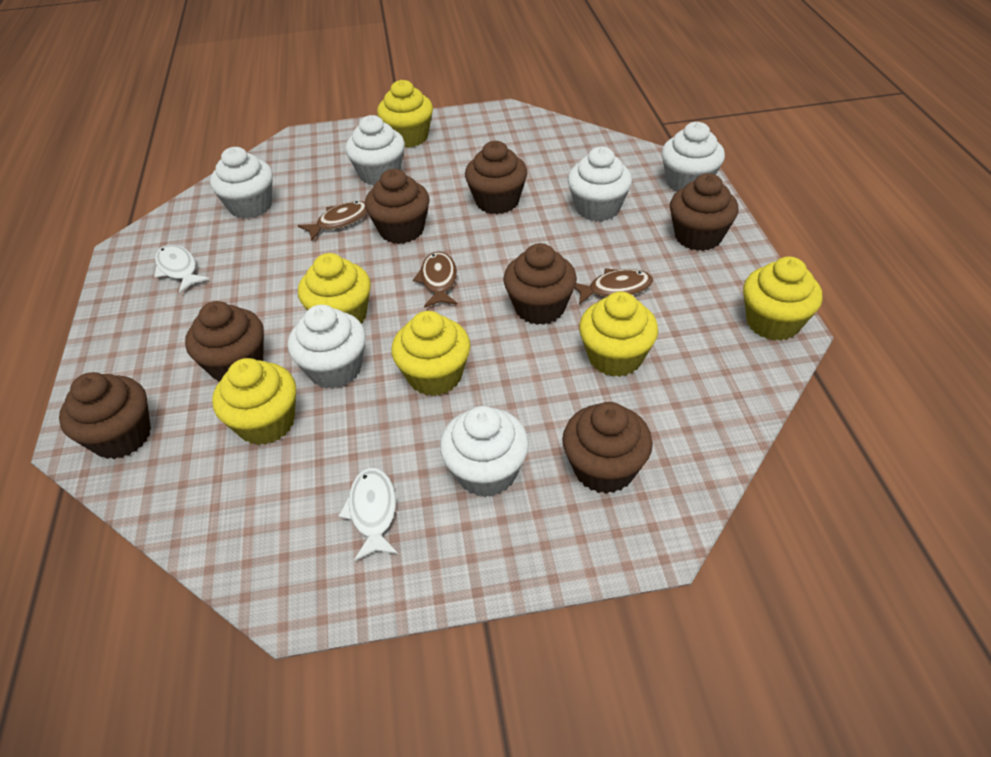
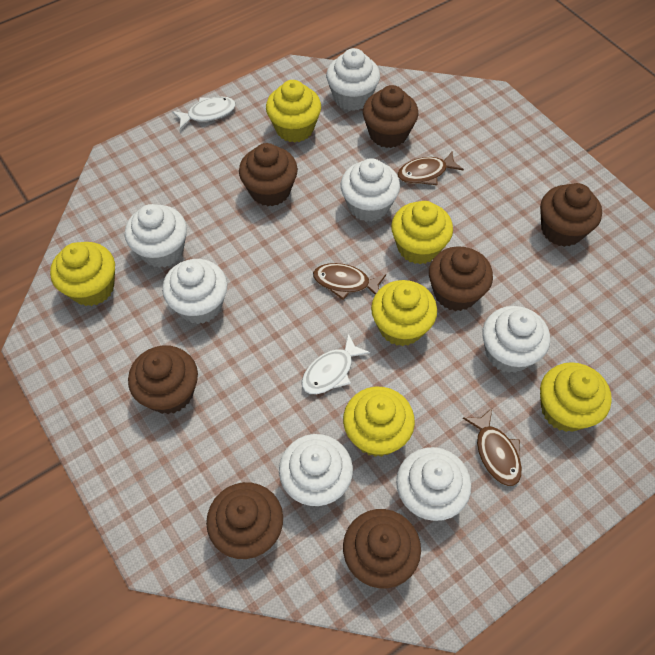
white cupcake: [210,147,273,219] [288,305,366,389] [345,115,405,186] [440,406,529,497] [568,147,632,222] [662,122,725,192] = 6 -> [125,204,187,268] [162,259,227,324] [279,434,353,506] [326,48,380,111] [341,158,400,222] [396,447,471,521] [482,306,550,373] = 7

